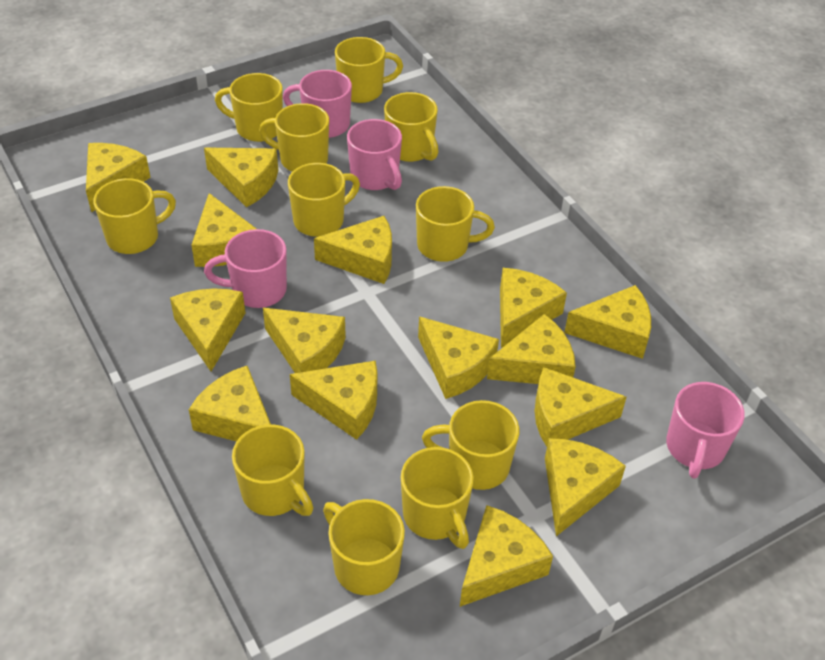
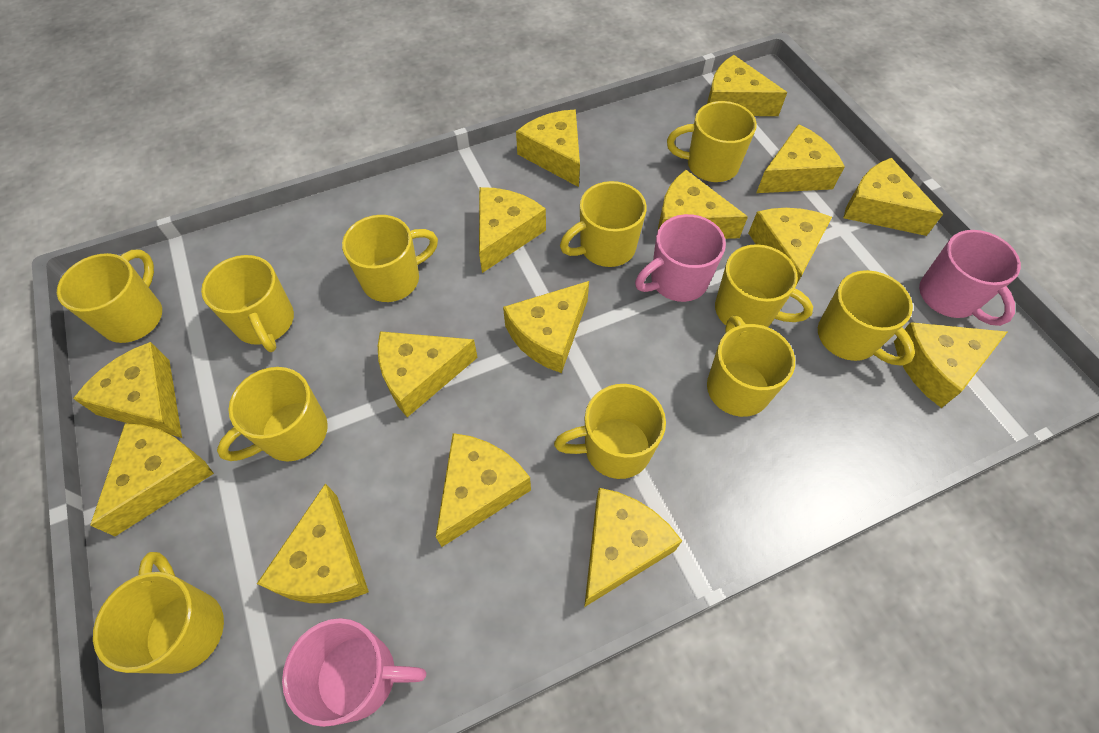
pink mug: [204,229,287,308] [283,70,352,138] [347,119,402,190] [666,382,745,479] = 4 -> [282,618,426,727] [635,214,726,302] [919,230,1021,326] = 3

